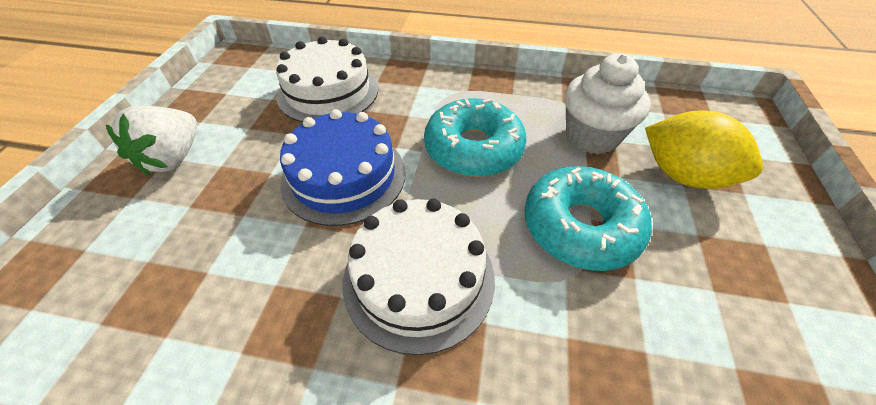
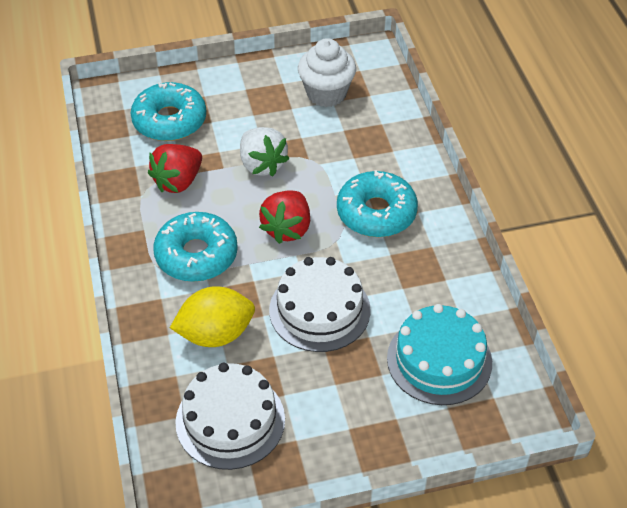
blue cake: [280,109,406,226] = 1 -> none = 0
red strawberry: none = 0 -> [148,144,202,193] [259,190,310,244] = 2
turquoise cake: none = 0 -> [387,304,492,405] = 1
turquoise donut: [424,98,527,177] [524,166,652,271] = 2 -> [131,82,206,141] [153,212,238,282] [337,170,418,237] = 3

